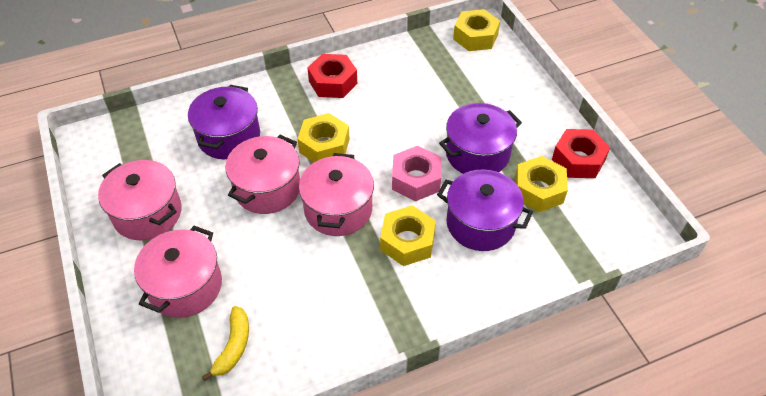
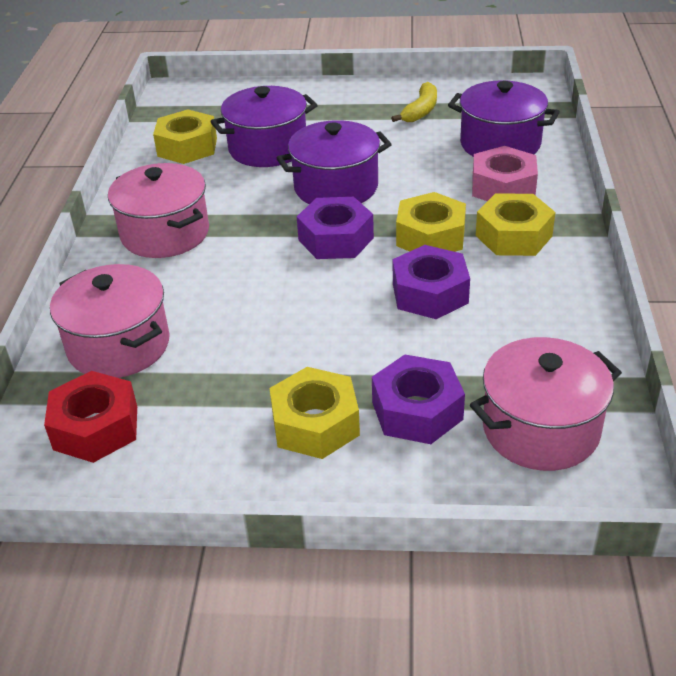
pink pot: [98,160,182,240] [134,226,222,318] [225,135,300,214] [299,153,374,236] = 4 -> [50,264,170,378] [108,163,209,258] [470,337,622,471] = 3
purple nut: none = 0 -> [297,197,374,259] [372,355,465,444] [393,245,470,319] = 3
red nut: [307,54,357,98] [552,129,610,178] = 2 -> [44,371,137,463] = 1

